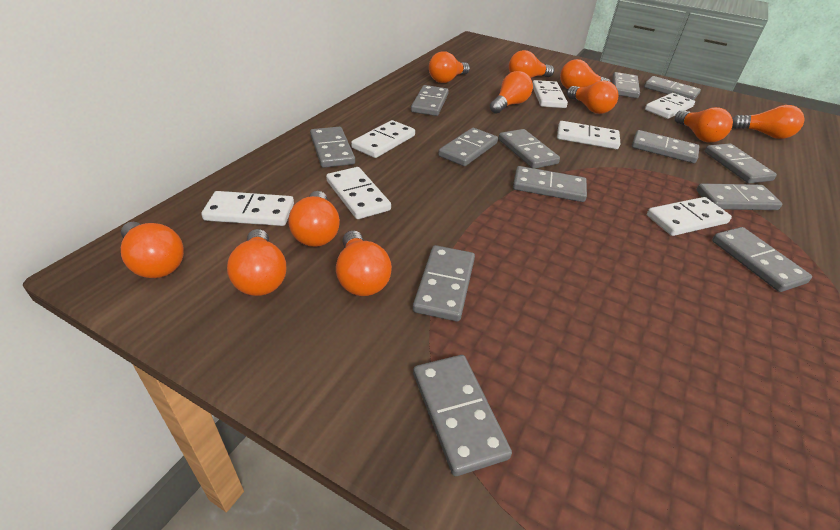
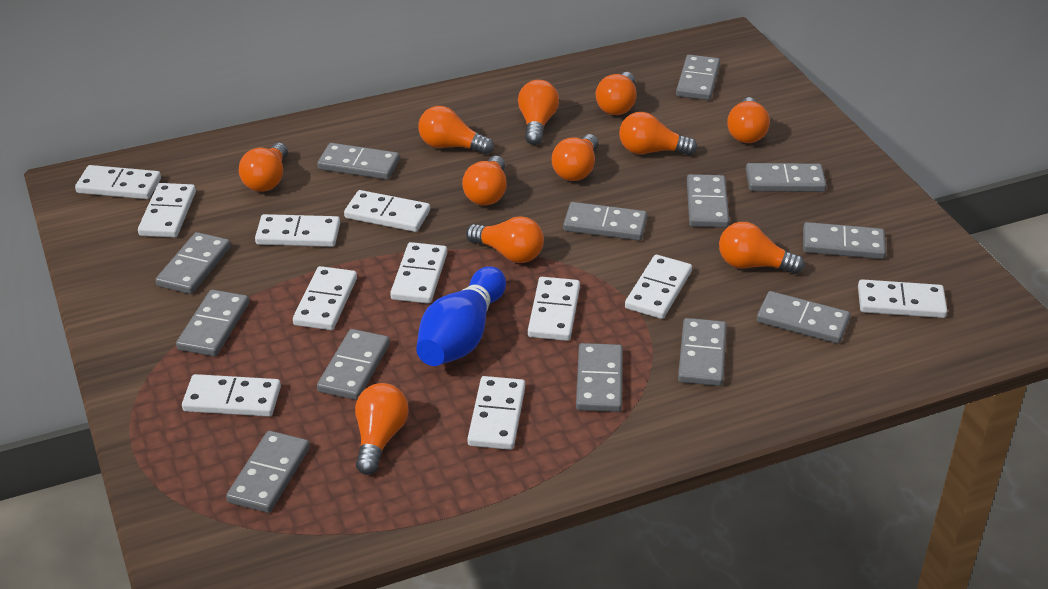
blue bowling pin: none = 0 -> [416,266,506,366] = 1
white domino: [201,191,294,226] [326,167,391,219] [351,120,415,158] [533,80,568,108] [557,121,620,149] [645,93,695,119] [647,197,732,236] = 7 -> [75,165,161,199] [138,183,196,238] [182,374,281,417] [255,214,340,247] [293,266,357,330] [344,190,430,232] [390,242,447,304] [467,376,525,450] [528,277,580,341] [625,255,692,319] [858,279,947,318] = 11

